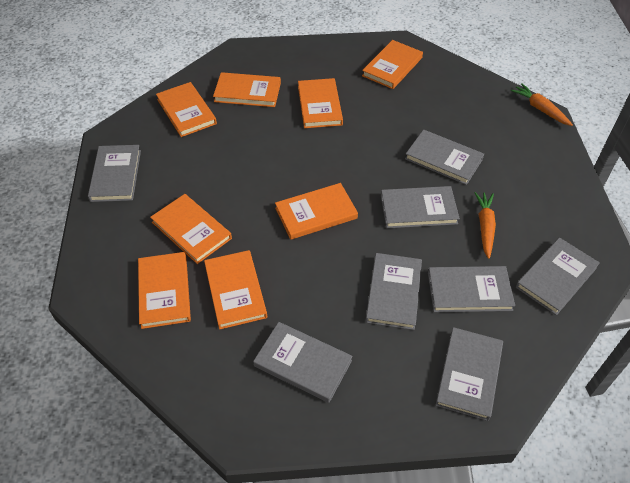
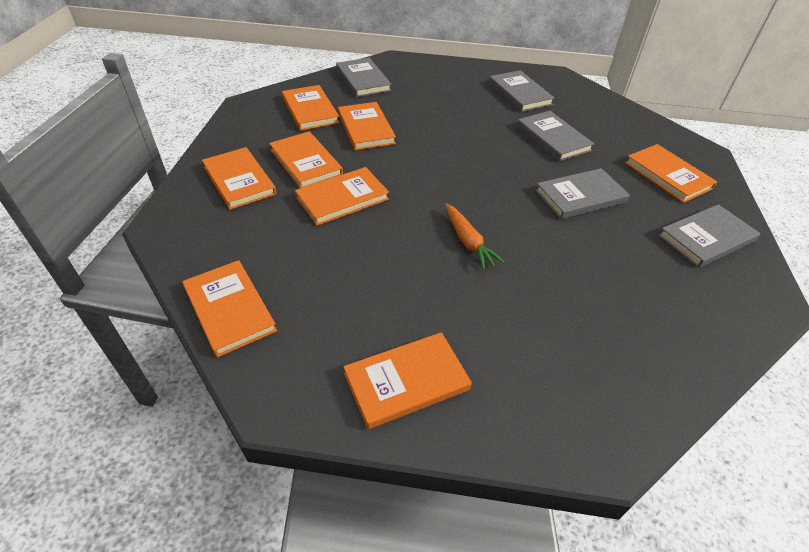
grey book: [88,145,141,202] [253,322,352,403] [365,253,422,330] [381,186,460,228] [405,130,484,185] [428,266,515,312] [435,327,503,421] [516,237,600,315] = 8 -> [336,58,391,97] [489,70,555,112] [517,111,594,161] [535,168,630,219] [658,204,761,268] = 5
orange carrot: [474,192,496,259] [511,83,573,126] = 2 -> [445,203,504,270] = 1

